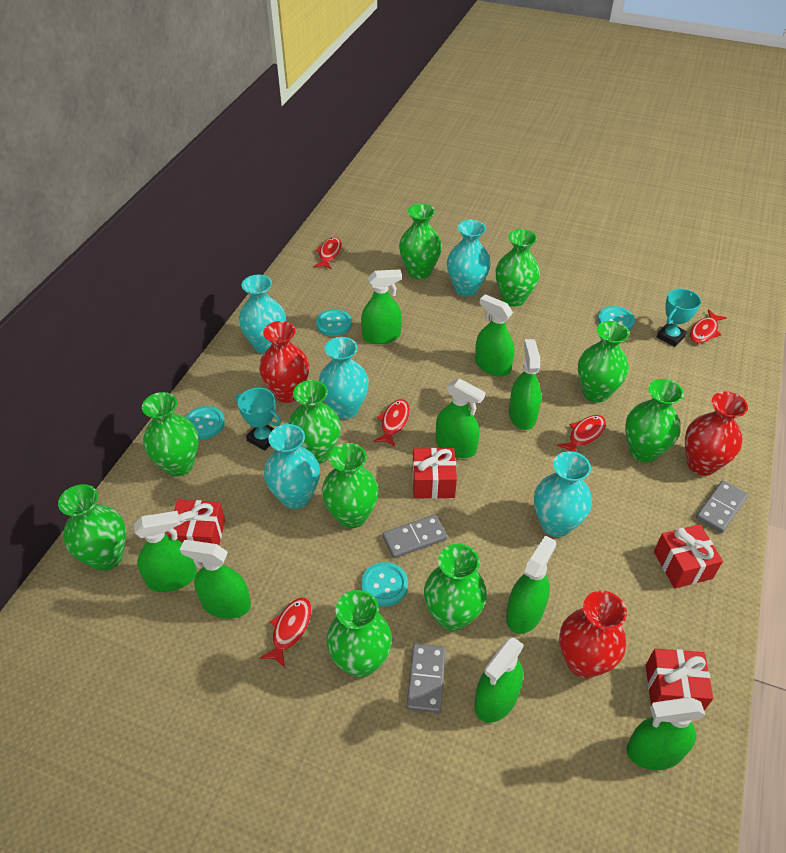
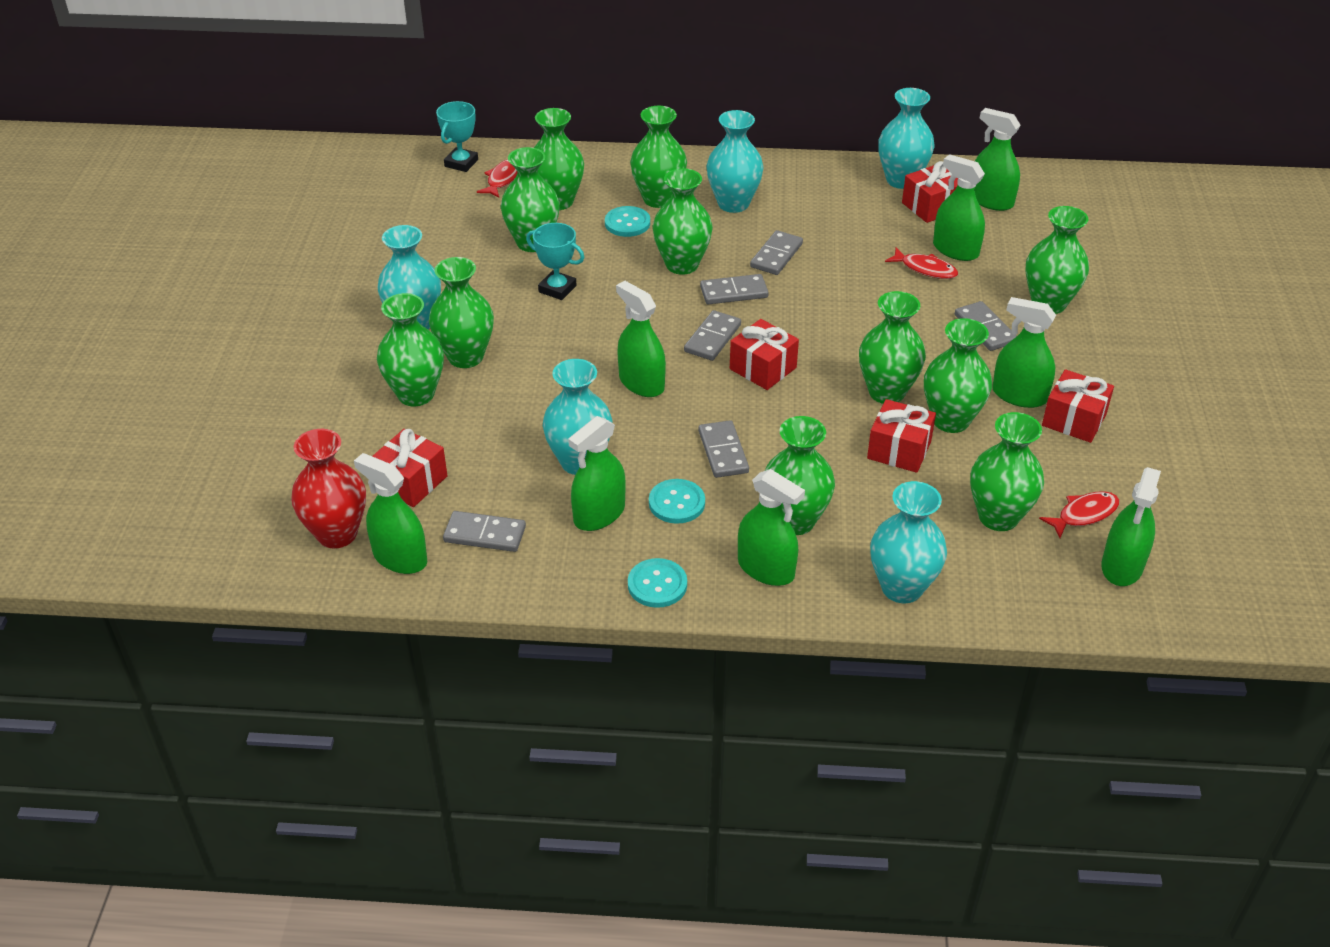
green spray bottle: [134,511,197,592] [180,540,251,619] [361,269,402,344] [436,378,486,458] [474,637,524,723] [475,294,515,377] [506,536,556,634] [509,339,541,430] [626,697,706,770] = 9 -> [354,453,427,574] [568,416,626,531] [616,281,666,397] [738,469,805,586] [933,154,985,261] [975,108,1021,211] [992,297,1056,408] [1101,467,1161,586] = 8
green vase: [58,484,126,571] [142,392,199,476] [288,380,341,464] [322,443,379,529] [326,590,392,678] [399,203,442,279] [424,544,487,631] [496,229,540,306] [578,321,629,403] [625,379,684,463] = 10 -> [377,293,444,406] [429,257,494,368] [501,147,560,252] [534,108,584,210] [630,106,687,208] [652,168,713,275] [765,416,835,535] [859,291,926,404] [924,318,992,433] [970,412,1044,531] [1025,206,1089,314] = 11
grey domino: [382,514,448,558] [406,643,446,713] [696,480,748,533] = 3 -> [443,511,526,552] [684,310,741,361] [699,420,749,478] [700,274,769,304] [750,230,803,275] [955,301,1017,351] = 6
red fish: [260,598,311,668] [314,237,342,269] [374,399,410,447] [557,415,606,452] [690,309,727,343] = 5 -> [477,159,517,198] [885,248,958,279] [1039,491,1119,538] = 3
red gift: [167,500,225,545] [413,448,457,499] [646,648,713,711] [654,524,723,588] = 4 -> [372,429,447,507] [730,319,799,390] [867,399,936,473] [902,161,958,223] [1042,369,1114,443] = 5
red vase: [259,321,309,403] [559,591,627,678] [685,391,748,476] = 3 -> [291,429,366,548] = 1
turquoise button: [185,406,225,439] [316,309,352,336] [361,562,408,607] [598,306,635,330] = 4 -> [605,206,650,237] [628,558,687,608] [649,479,705,524] = 3

